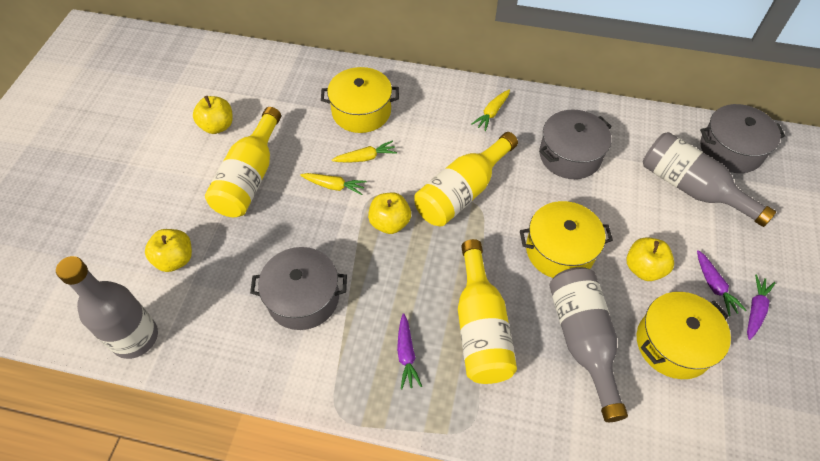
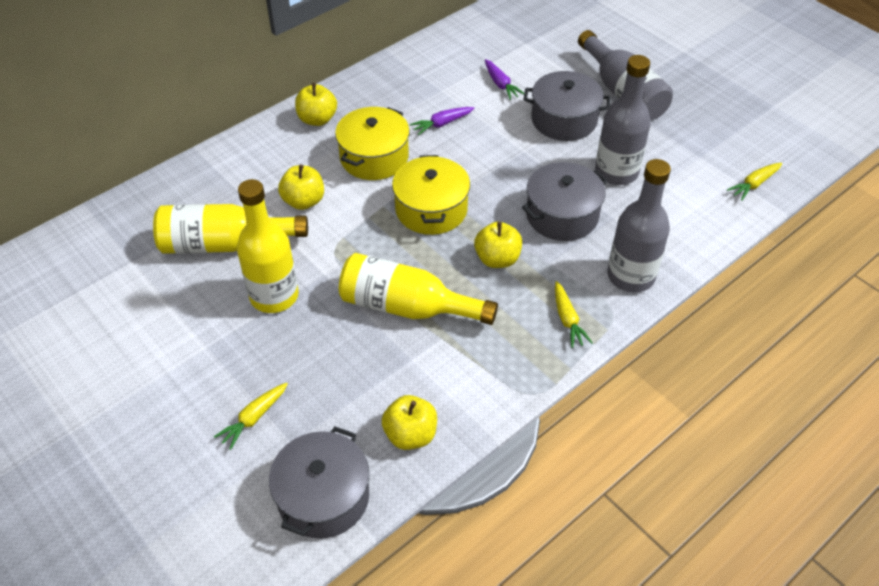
purple carrot: [397,314,422,389] [697,250,746,316] [747,275,776,340] = 3 -> [410,107,474,135] [485,59,524,100] = 2
yellow pot: [321,67,399,133] [520,201,613,278] [637,292,731,379] = 3 -> [335,107,410,180] [392,155,470,235] = 2

